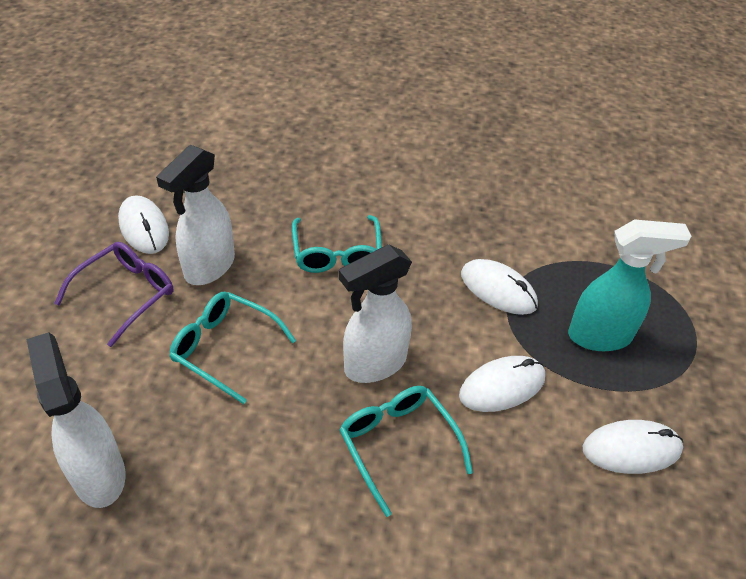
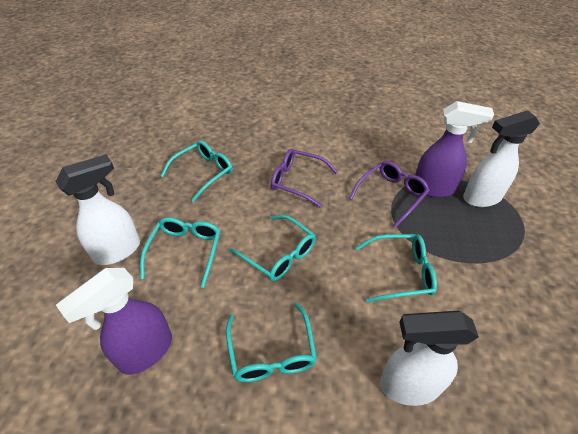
purple glasses: [54,242,173,347] = 1 -> [271,149,338,208] [349,161,430,228] = 2
purple spray bottle: none = 0 -> [56,268,172,375] [415,101,494,198] = 2
turquoise glasses: [169,292,296,404] [292,215,382,273] [339,386,473,517] = 3 -> [140,217,220,288] [161,141,233,202] [226,303,317,382] [230,215,316,281] [356,234,437,303] = 5
turquoise spray bottle: [568,219,691,351] = 1 -> none = 0
white mouse: [118,195,169,254] [459,356,545,412] [461,259,538,315] [583,420,683,474] = 4 -> none = 0

